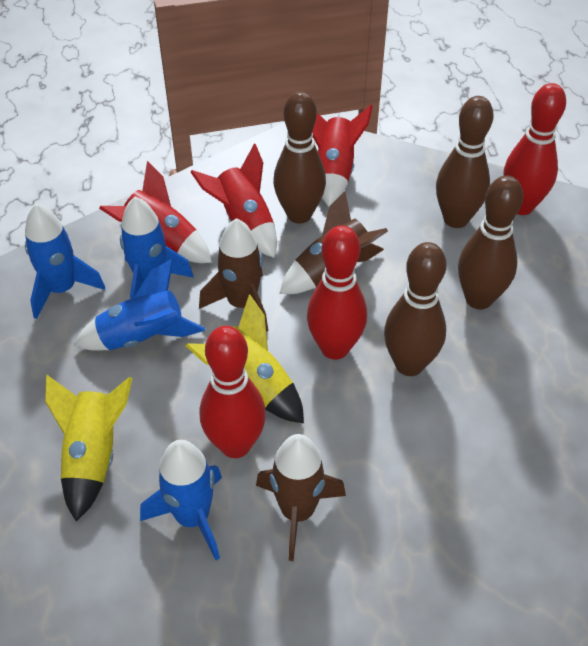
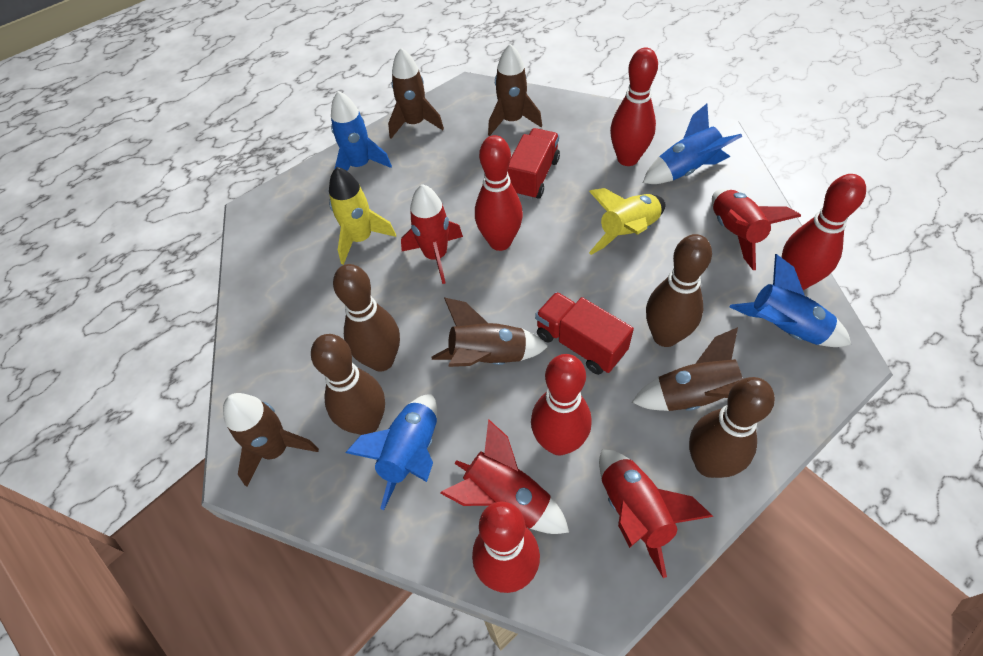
brown rocket: [199,218,268,332] [256,434,346,561] [280,191,388,294] = 3 -> [223,393,319,487] [388,48,444,138] [432,297,548,367] [488,44,542,136] [632,327,743,411] = 5
red bowling pin: [200,326,266,458] [307,225,367,360] [504,83,566,215] = 3 -> [472,502,540,593] [475,135,523,251] [531,354,592,455] [610,48,658,166] [781,174,866,290] = 5
red rocket: [99,161,212,263] [191,143,277,258] [312,105,373,207] = 3 -> [401,184,463,284] [440,420,569,534] [599,449,713,578] [712,189,801,270] = 4
red truck: none = 0 -> [508,128,560,200] [535,292,634,375] = 2

